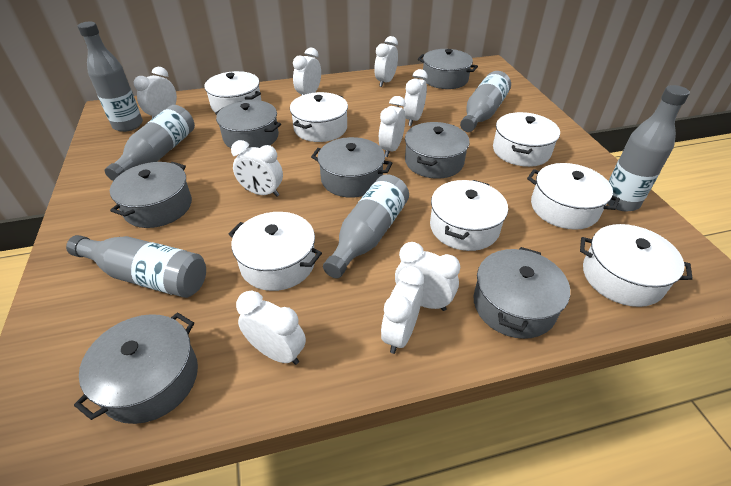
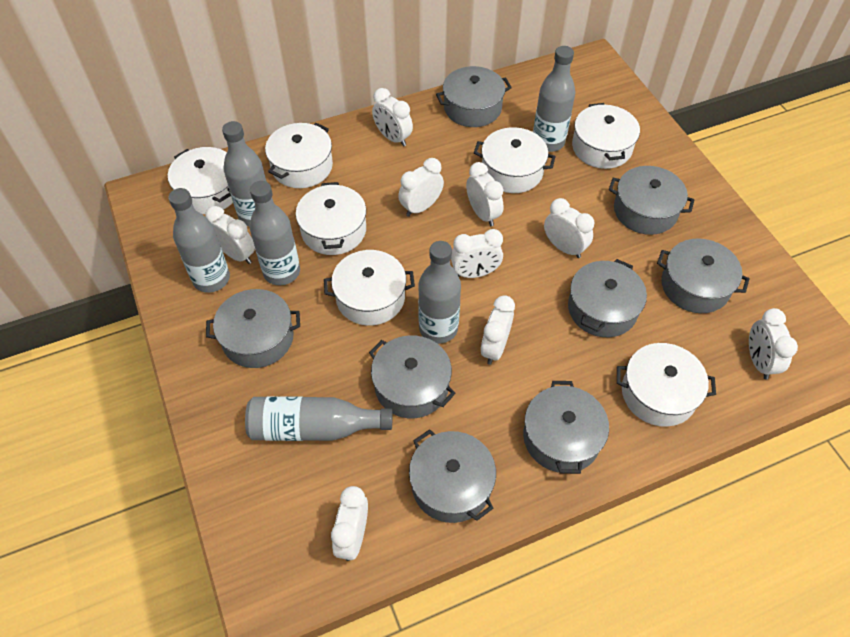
grey pot: [74,312,198,424] [110,162,192,228] [215,100,281,149] [311,137,392,198] [405,122,470,179] [418,49,478,89] [473,247,570,339] = 7 -> [206,289,300,368] [369,335,455,418] [409,429,496,523] [436,66,512,127] [523,381,609,474] [568,259,647,337] [609,166,694,235] [657,238,749,313] = 8

